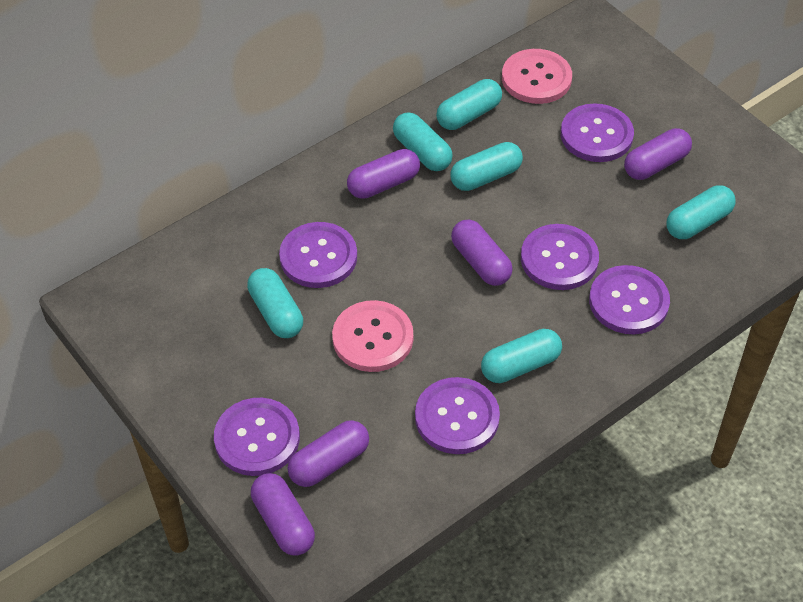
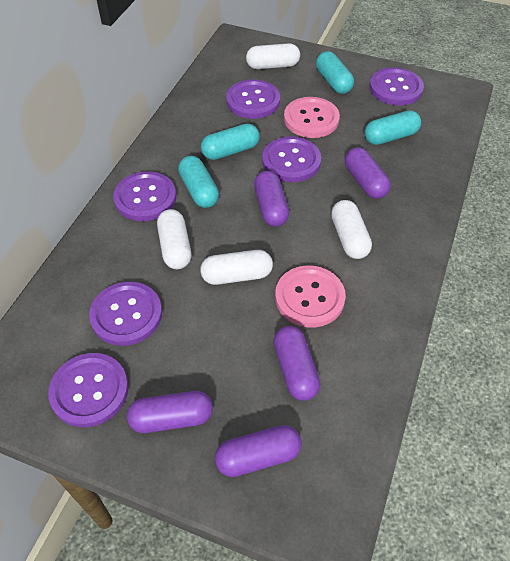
turquoise capsule: [247,268,303,338] [393,112,453,171] [436,79,502,130] [450,142,523,191] [481,329,562,383] [666,185,736,239] = 6 -> [178,156,219,208] [201,123,260,160] [316,51,354,94] [365,110,421,145] = 4
white capsule: none = 0 -> [157,209,191,269] [200,250,273,285] [246,43,300,69] [331,200,372,259] = 4

